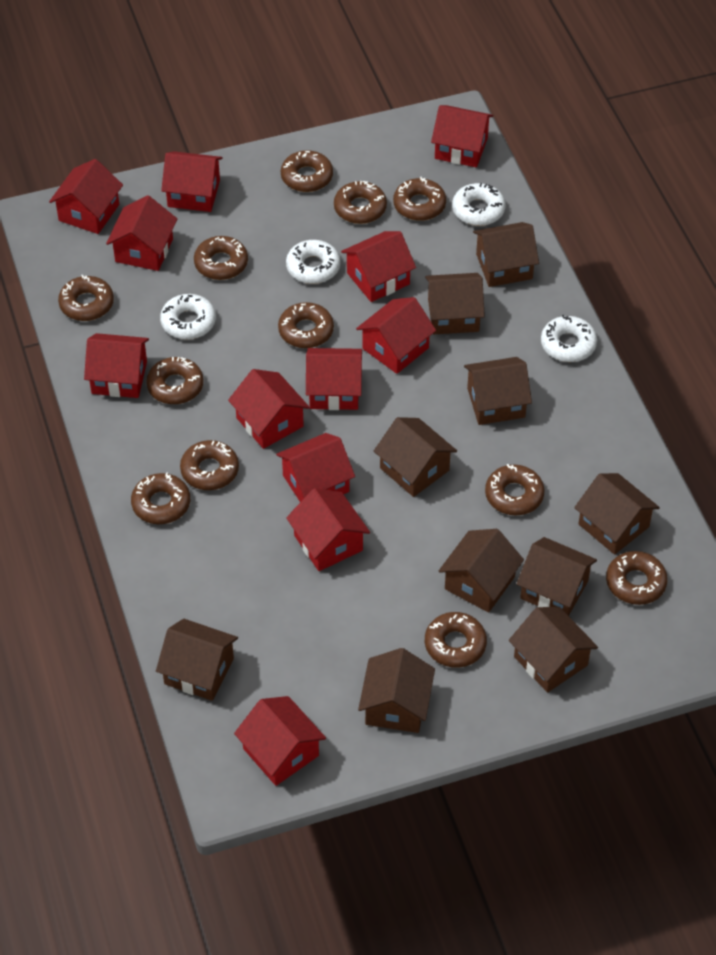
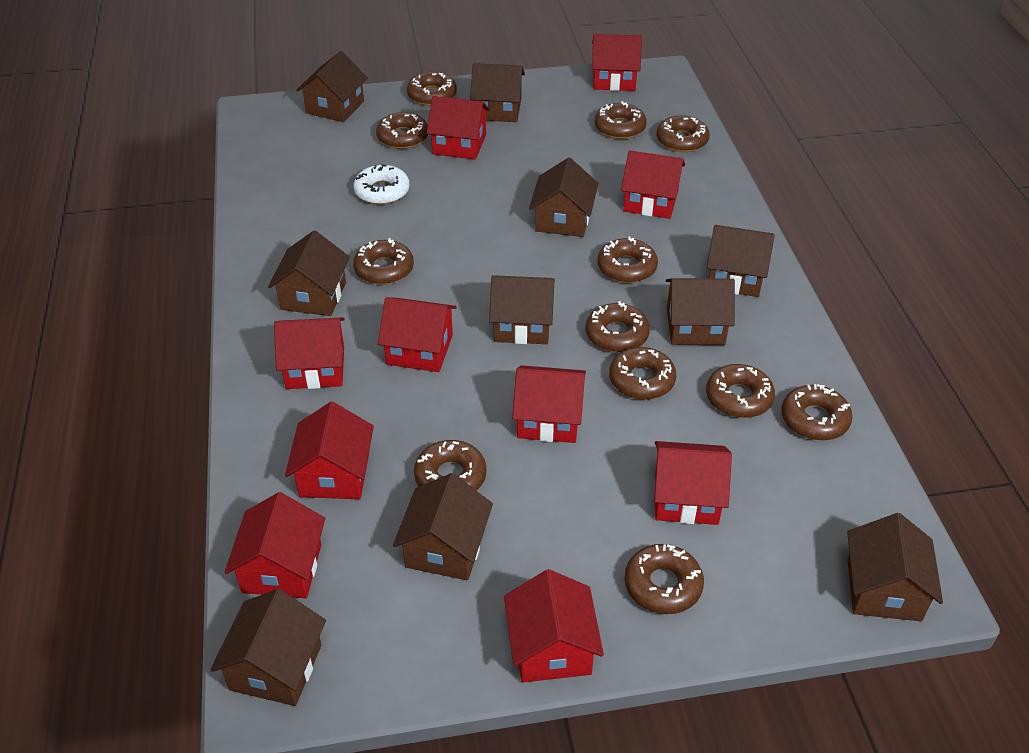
red house: [49,159,123,234] [84,333,149,398] [106,195,177,271] [161,151,223,212] [228,369,310,449] [234,696,326,786] [276,433,355,502] [286,488,370,571] [306,348,362,410] [341,231,416,302] [356,297,436,374] [431,105,493,167] = 12 -> [225,492,325,598] [274,317,345,389] [285,402,374,499] [378,297,457,372] [427,96,490,160] [504,569,604,682] [512,365,586,443] [592,34,642,91] [621,150,685,219] [654,441,732,525] = 10
white donut: [160,294,216,340] [286,240,340,284] [452,183,505,226] [541,315,597,362] = 4 -> [354,165,410,205] = 1

